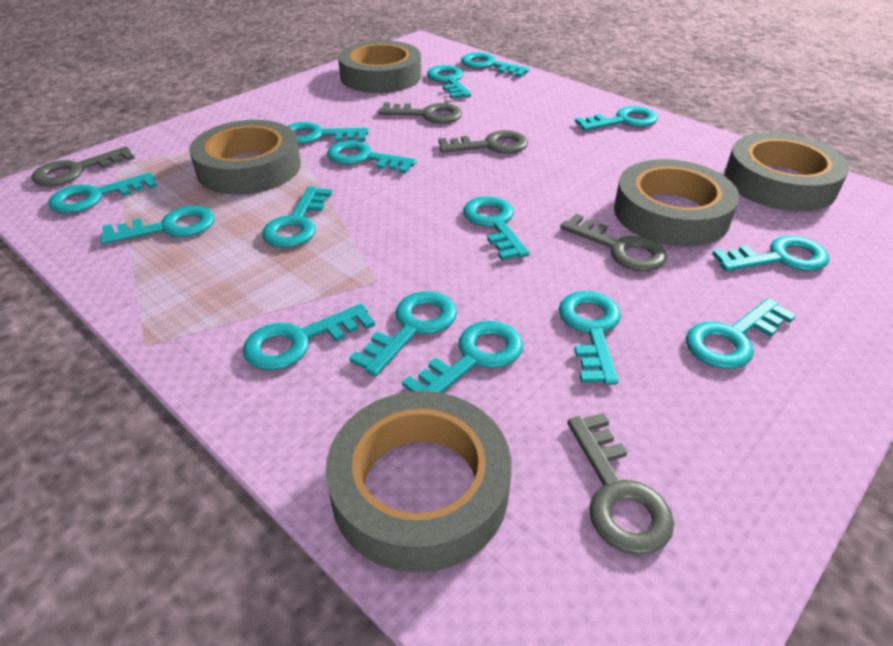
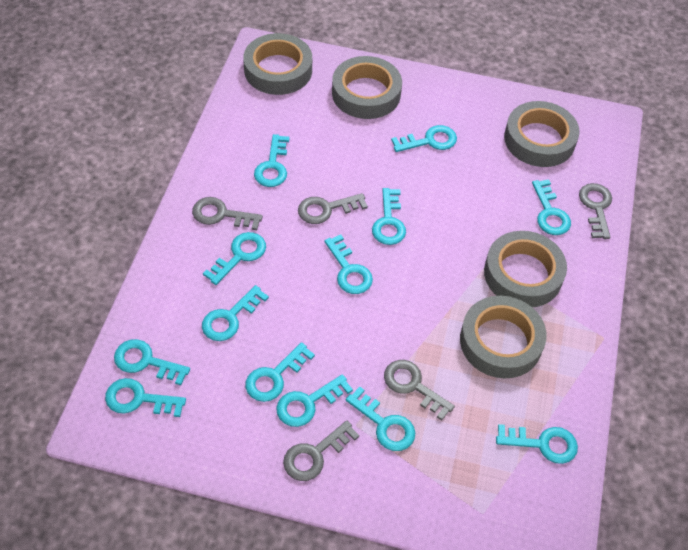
turquoise key: [48,172,157,214] [100,206,214,245] [243,304,375,371] [262,186,332,248] [288,122,369,144] [327,141,416,174] [349,292,457,376] [402,321,523,393] [427,65,471,99] [461,52,530,77] [463,196,529,261] [559,291,621,385] [575,106,658,131] [686,298,796,369] [712,236,830,272] = 15 -> [105,378,186,417] [114,339,190,385] [202,285,269,341] [203,232,266,285] [245,342,315,402] [254,134,289,187] [276,374,353,427] [324,234,373,294] [346,387,415,451] [372,188,406,245] [391,125,457,152] [496,424,578,464] [532,179,571,235] = 13

